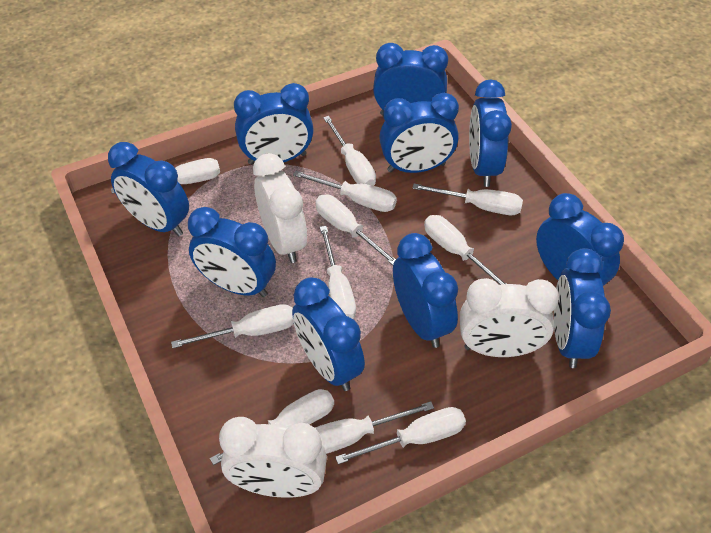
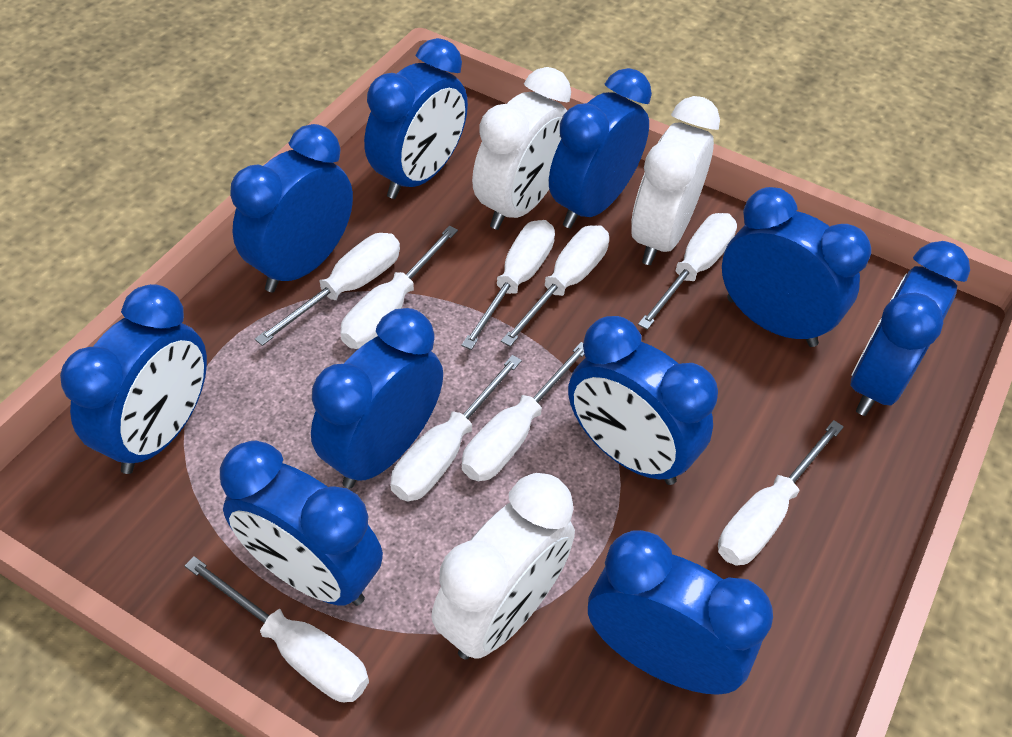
white screwdriver: [111,158,220,194] [171,304,294,348] [210,389,334,465] [293,171,397,212] [315,195,396,265] [315,401,434,454] [320,226,356,319] [323,116,376,186] [335,407,466,464] [412,184,523,215] [424,215,507,285] = 11 -> [185,556,369,702] [255,233,400,346] [340,226,458,349] [390,355,522,501] [461,220,555,350] [462,342,584,481] [501,225,609,347] [638,213,737,330] [718,420,844,566] = 9

